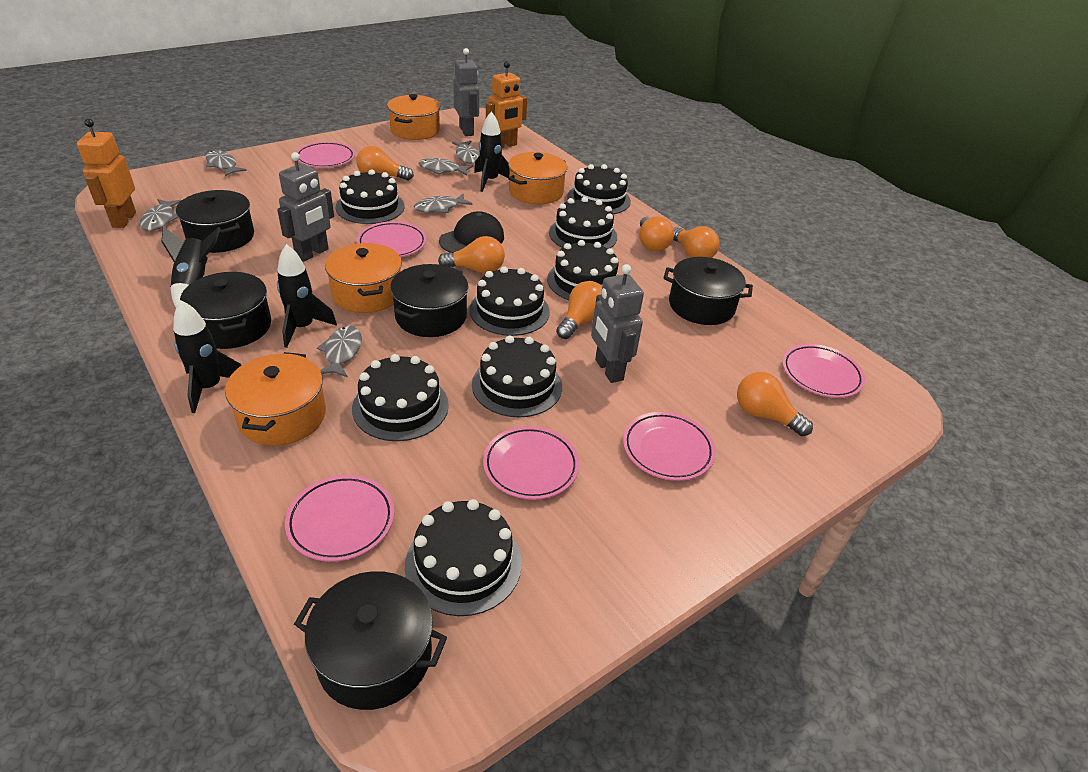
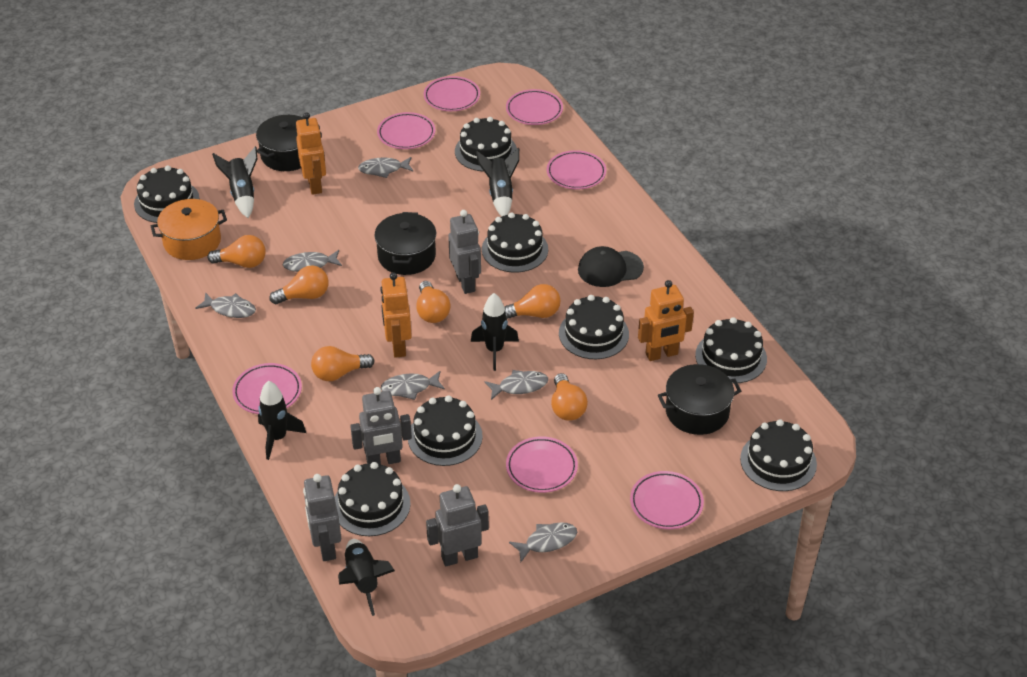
black pot: [176,190,254,253] [180,272,271,349] [294,571,447,710] [390,264,468,337] [663,257,753,325] = 5 -> [256,115,305,171] [374,212,436,275] [658,364,741,435] = 3
black rocket: [162,226,221,308] [173,300,242,413] [277,244,337,348] [474,111,510,192] = 4 -> [212,146,257,218] [258,381,306,460] [338,539,395,616] [471,293,519,371] [476,148,520,216] = 5
grey robot: [277,152,334,262] [453,48,479,136] [591,264,644,383] = 3 -> [303,474,341,561] [350,387,412,464] [426,484,489,566] [448,210,481,294] = 4
orange pot: [225,352,326,446] [325,243,402,313] [387,94,440,140] [508,152,567,204] = 4 -> [151,199,227,260] = 1
orange robot: [77,119,136,228] [486,61,527,148] = 2 -> [296,112,326,195] [380,272,412,358] [638,280,694,361] = 3
pink plate: [285,475,394,562] [296,141,355,168] [357,221,427,257] [483,426,579,500] [623,412,716,481] [782,344,865,398] = 6 -> [232,363,302,414] [377,112,435,149] [424,76,480,111] [506,89,563,125] [506,437,578,493] [547,150,606,190] [630,471,704,530] = 7

